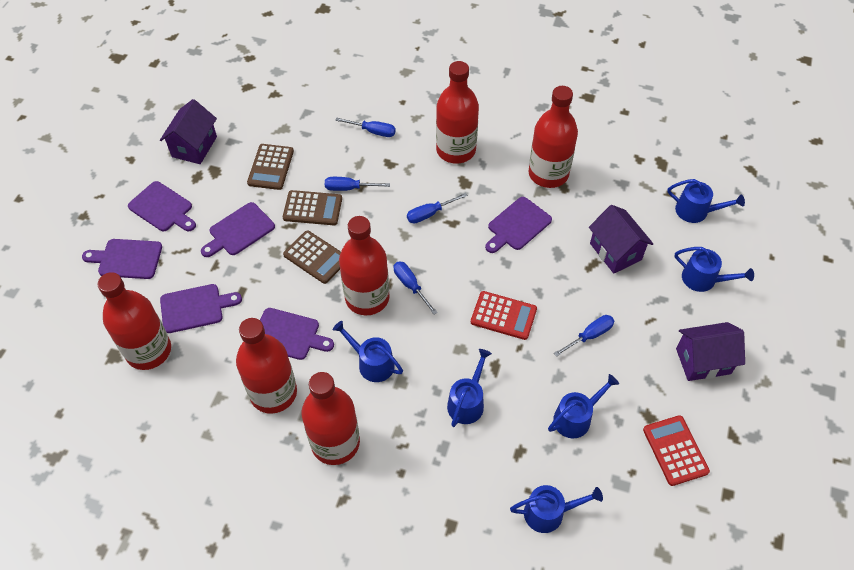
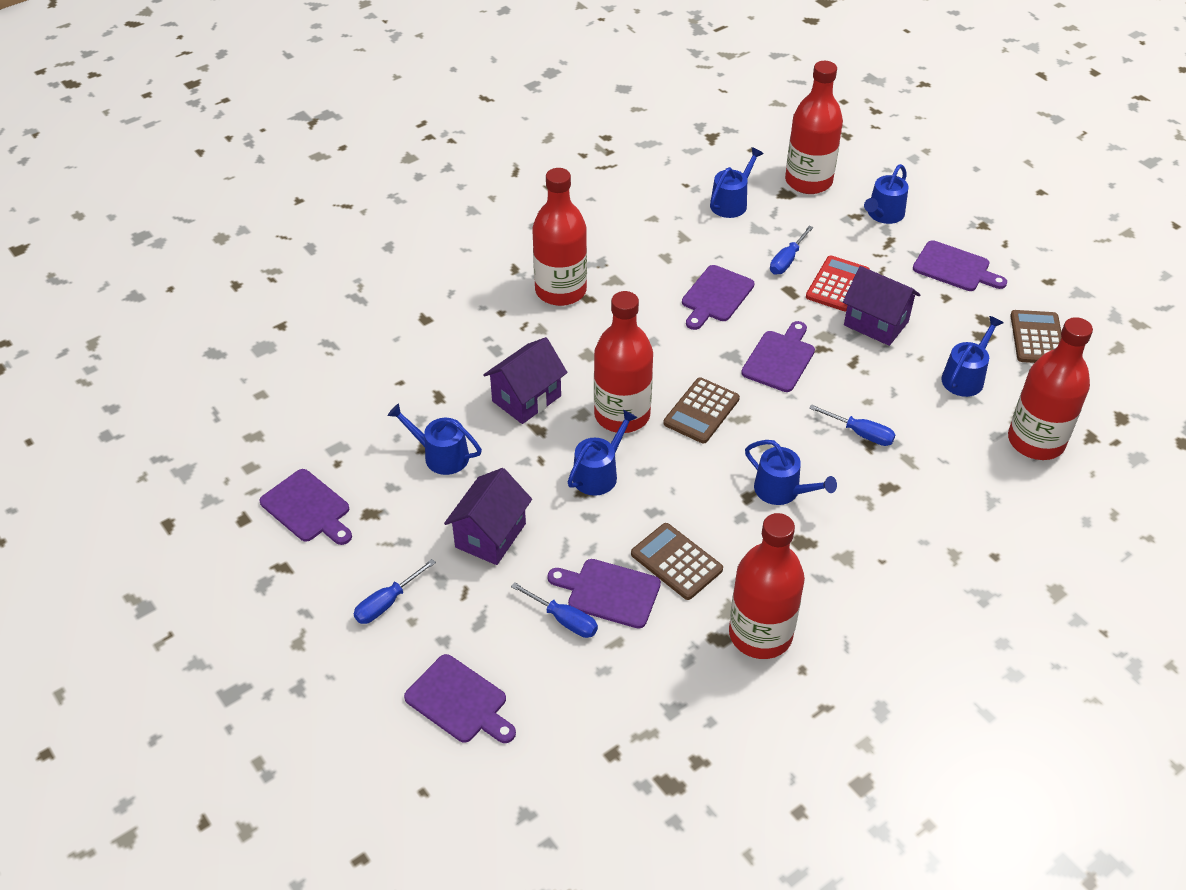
blue screwdriver: [325,177,390,191] [335,117,396,137] [394,261,438,315] [407,193,468,223] [554,315,614,357] = 5 -> [354,559,436,624] [511,582,598,638] [770,226,813,275] [809,404,896,446] = 4
red bottle: [98,272,171,370] [236,318,297,414] [301,372,360,465] [339,216,389,316] [436,61,479,164] [529,86,578,188] = 6 -> [532,168,587,306] [594,291,653,433] [729,513,805,659] [785,61,843,194] [1008,317,1093,460] = 5
red calculator: [471,291,537,340] [643,415,710,486] = 2 -> [806,256,870,312] = 1

